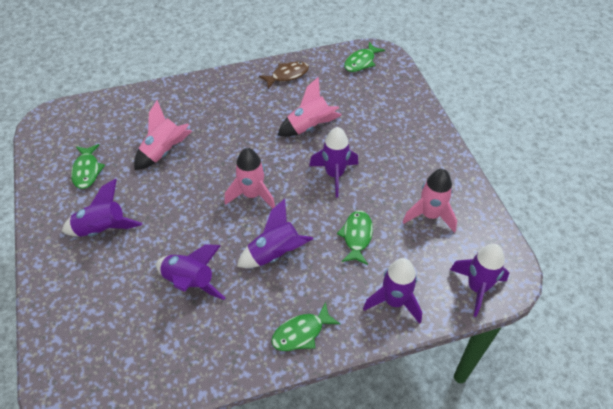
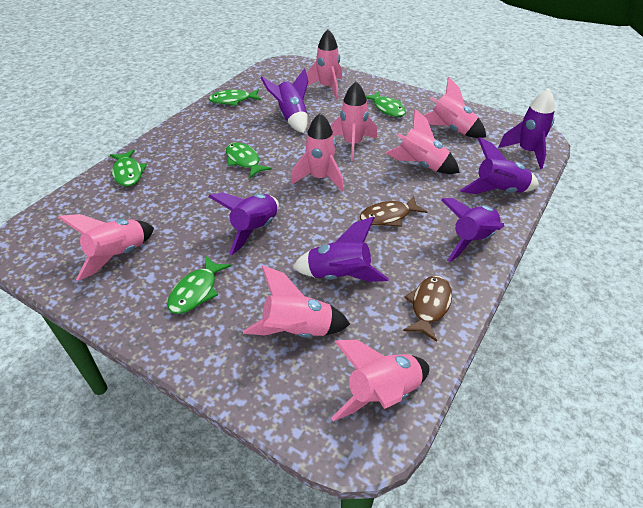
brown fish: [259,61,309,89] = 1 -> [360,196,427,227] [403,276,452,342] = 2
green fish: [71,144,105,189] [271,302,340,351] [337,210,373,265] [344,42,385,72] = 4 -> [110,149,147,186] [167,256,231,314] [209,89,261,106] [226,142,272,178] [366,91,406,117] = 5
pink rocket: [134,100,192,170] [225,148,275,209] [278,77,342,137] [403,169,457,233] = 4 -> [58,214,154,281] [243,265,350,338] [291,113,344,192] [306,30,342,99] [331,82,377,161] [331,340,429,421] [385,109,460,174] [423,77,486,138] = 8

